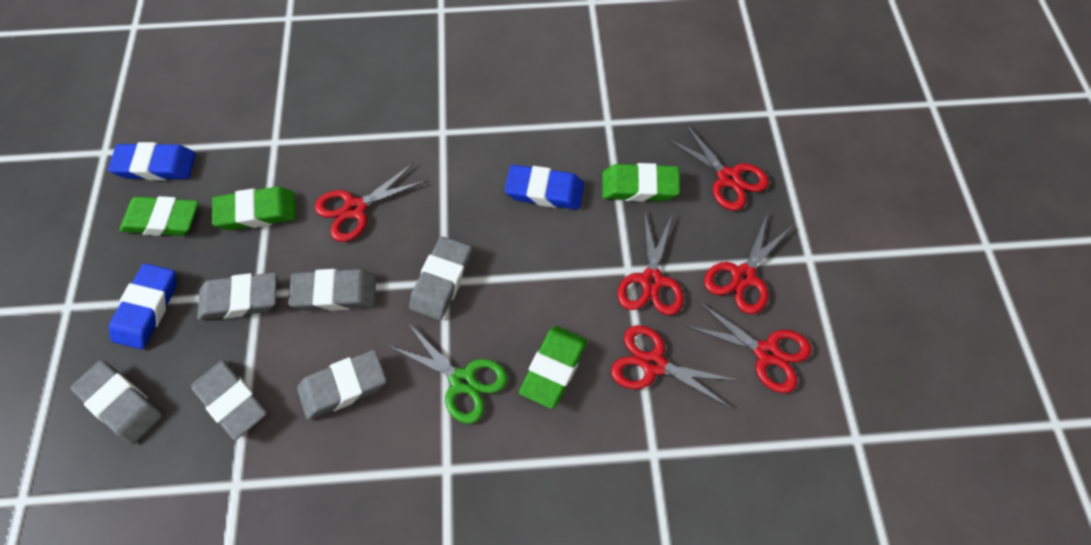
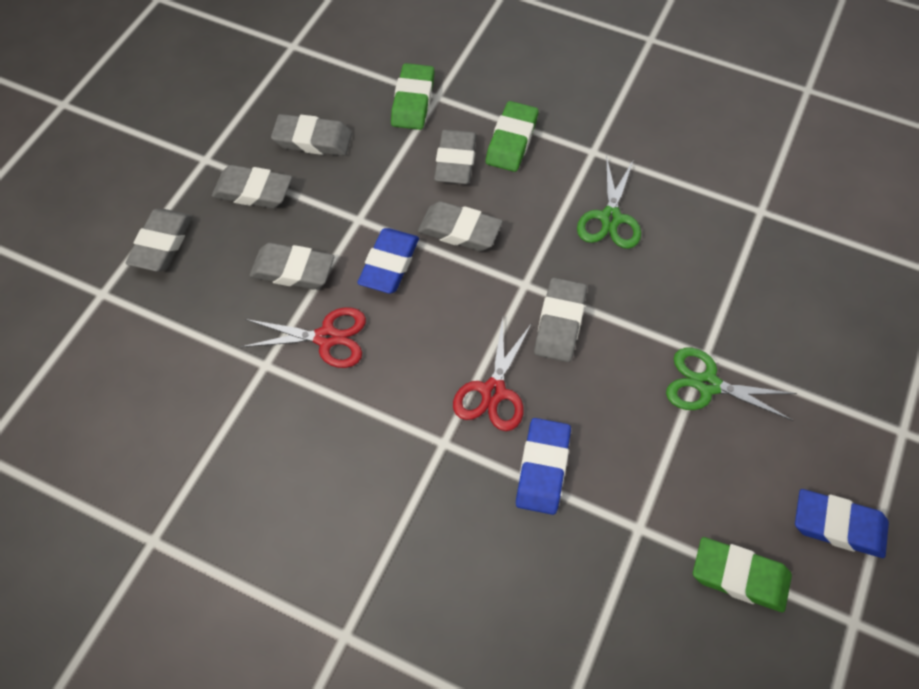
green eraser: [120,196,199,236] [212,187,296,230] [519,326,587,409] [602,163,680,202] = 4 -> [391,63,435,130] [486,101,538,172] [693,537,792,612] = 3
green scissors: [389,323,508,424] = 1 -> [577,155,641,249] [666,348,797,421] = 2
grey eraser: [71,360,162,444] [191,360,267,440] [197,273,277,320] [288,269,376,311] [297,350,387,420] [409,236,472,320] = 6 -> [126,209,193,272] [212,165,292,208] [249,243,334,290] [271,114,352,156] [418,201,503,251] [434,129,477,184] [534,278,587,362] = 7
red scissors: [315,163,427,242] [611,325,740,408] [617,214,684,315] [667,124,769,211] [686,301,811,393] [704,212,791,314] = 6 -> [241,307,366,368] [453,317,532,431] = 2

